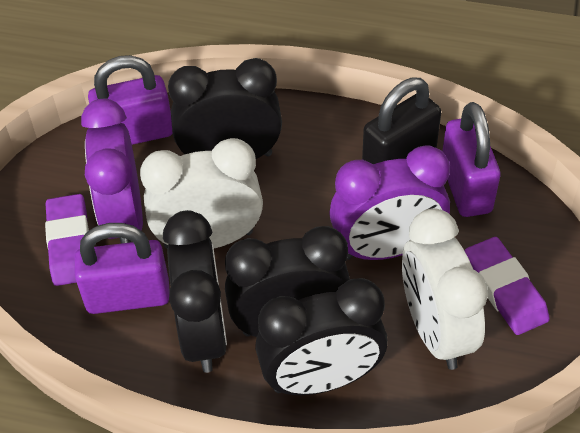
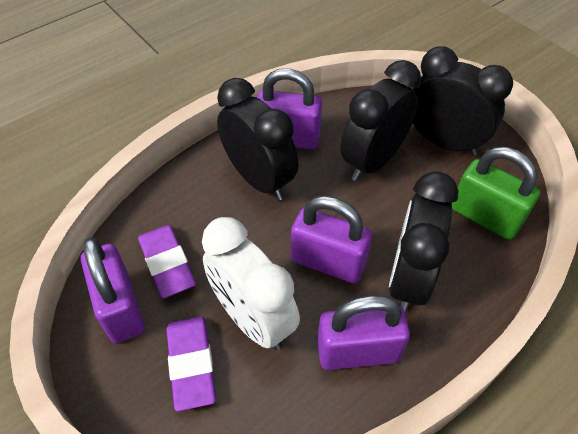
black padlock: [362,78,441,164] = 1 -> none = 0
green padlock: none = 0 -> [452,147,540,240] = 1
purple clock: [81,99,143,243] [329,145,450,260] = 2 -> none = 0
purple padlock: [74,223,170,314] [88,55,173,145] [442,102,500,217] = 3 -> [81,237,144,343] [257,68,322,149] [291,196,372,283] [317,295,410,370] = 4
white clock: [140,138,263,249] [402,208,488,370] = 2 -> [202,217,300,350] = 1

